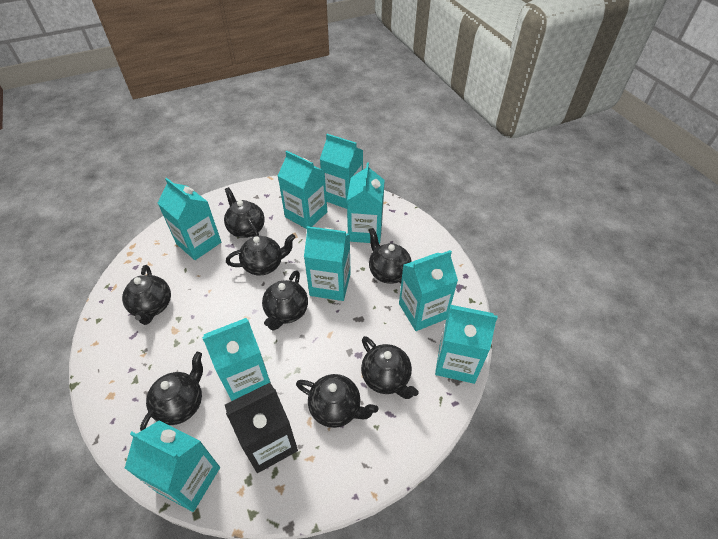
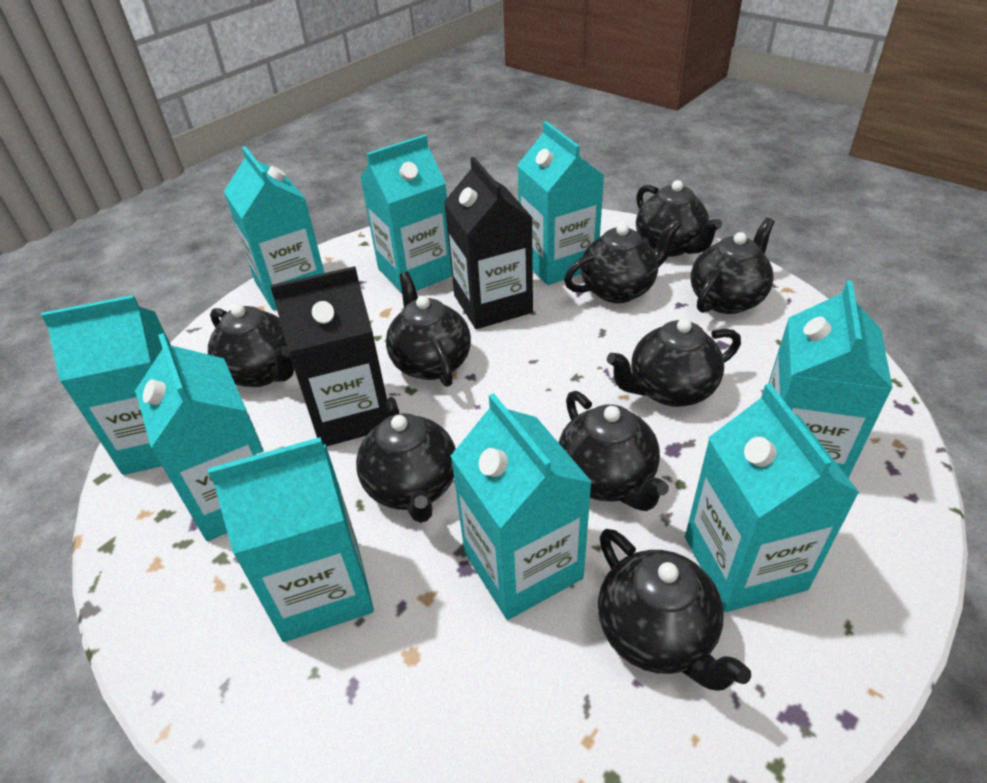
black carton: [225,383,298,473] = 1 -> [270,266,389,447] [444,157,533,329] = 2
black teapot: [122,265,171,325] [140,352,203,431] [224,187,265,238] [226,234,296,275] [262,270,308,331] [296,374,378,428] [361,336,419,399] [369,228,412,284] = 8 -> [208,304,294,387] [356,397,456,523] [386,272,471,387] [558,391,669,511] [564,220,681,303] [598,529,751,691] [607,318,741,407] [636,180,722,257] [691,218,775,314] = 9

